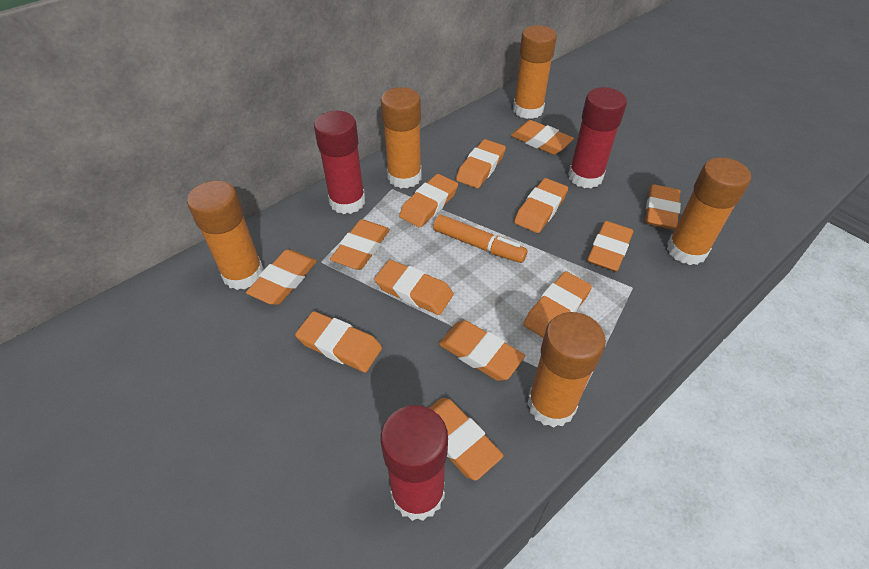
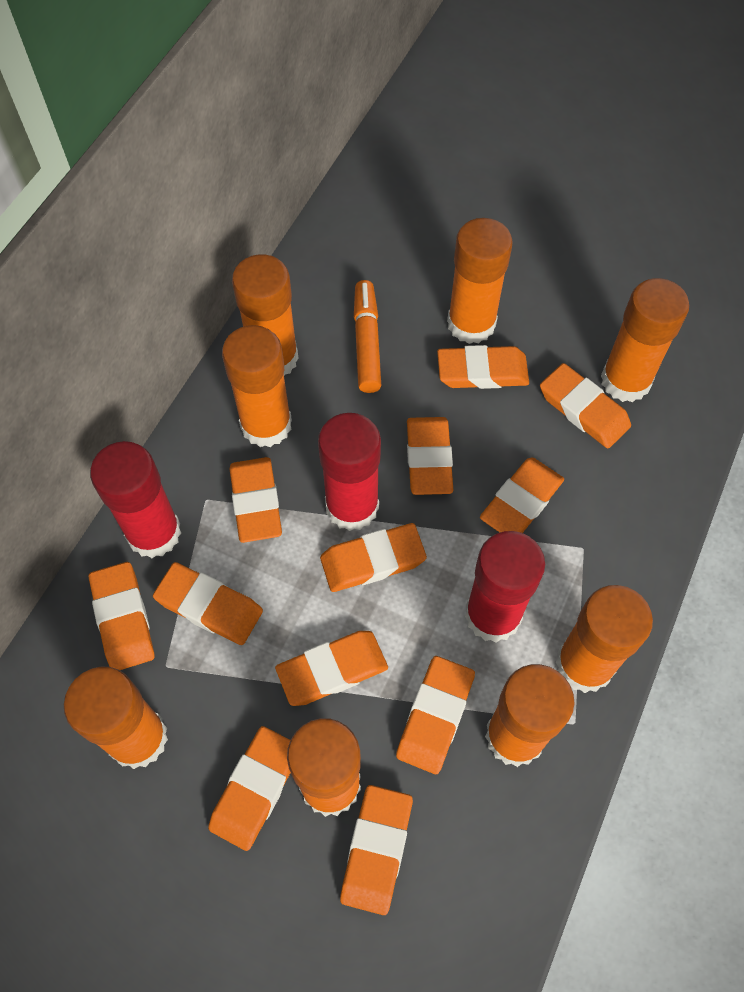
orange eraser: [246,250,317,305] [295,311,382,372] [330,219,390,270] [374,260,454,315] [399,174,458,228] [429,398,504,481] [439,321,525,381] [456,139,506,188] [511,120,574,155] [514,178,568,233] [524,271,592,338] [587,221,634,272] [645,184,681,230] = 13 -> [89,562,155,670] [153,562,263,645] [208,726,291,851] [230,457,282,543] [275,631,388,706] [320,523,427,592] [340,785,413,915] [396,656,475,774] [407,417,453,495] [437,345,529,389] [480,457,564,533] [540,363,631,448] = 12
orange glue stick: [187,180,264,290] [381,87,422,188] [513,25,557,119] [527,312,606,428] [667,157,751,265] = 5 -> [64,667,168,769] [222,325,292,447] [232,254,299,376] [287,718,361,817] [447,218,513,344] [485,664,574,767] [556,585,653,693] [601,278,689,402] = 8

